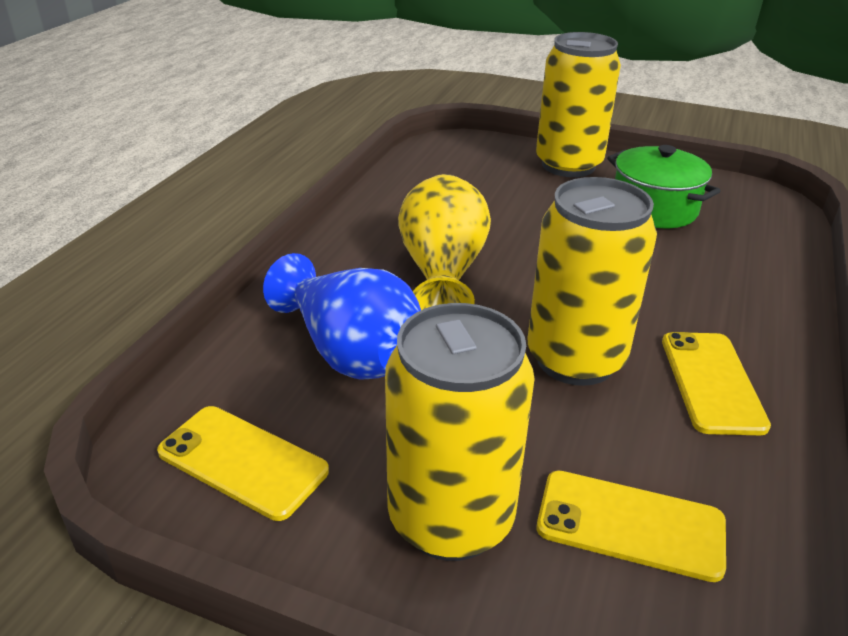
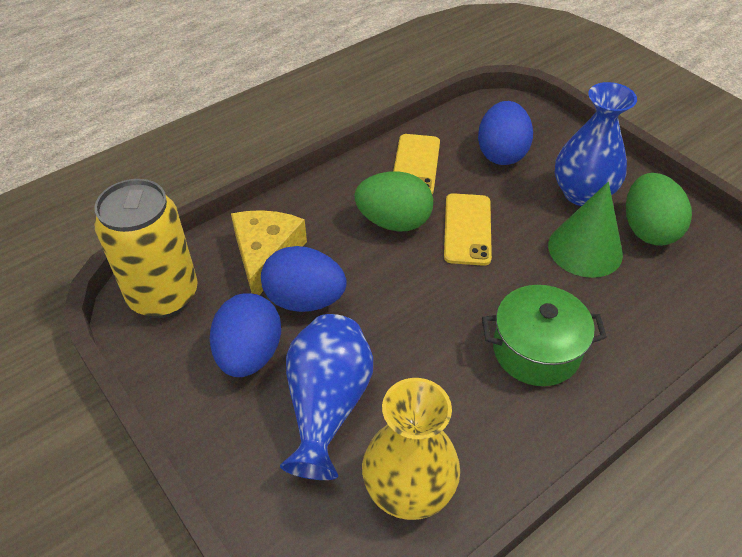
blue egg: none = 0 -> [210,293,281,377] [261,246,347,312] [478,101,533,165] = 3
blue vase: [263,253,421,380] = 1 -> [280,314,373,480] [555,82,637,206] = 2
green cone: none = 0 -> [548,182,623,278] = 1
green egg: none = 0 -> [355,171,433,232] [626,173,692,246] = 2
yellow can: [385,303,535,561] [528,177,657,386] [536,32,621,177] = 3 -> [94,179,198,318] = 1
yellow cheese: none = 0 -> [231,210,307,295] = 1
yellow phone: [157,406,329,521] [537,470,726,582] [662,332,771,435] = 3 -> [393,134,440,194] [444,193,492,266] = 2

